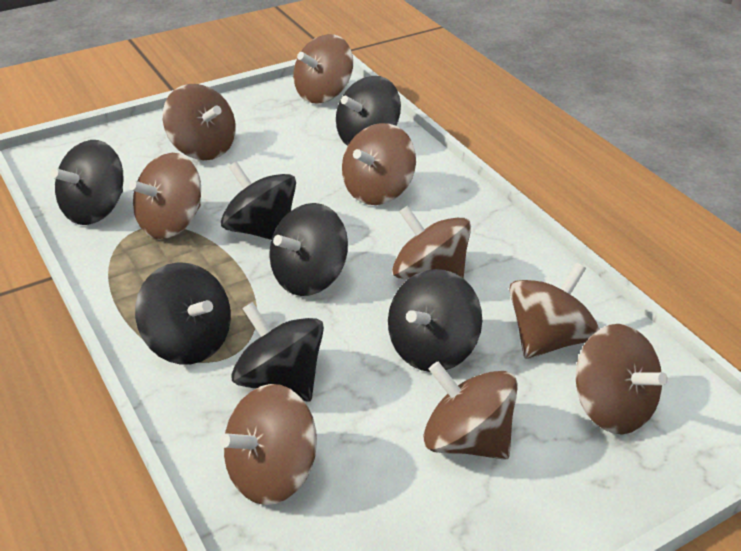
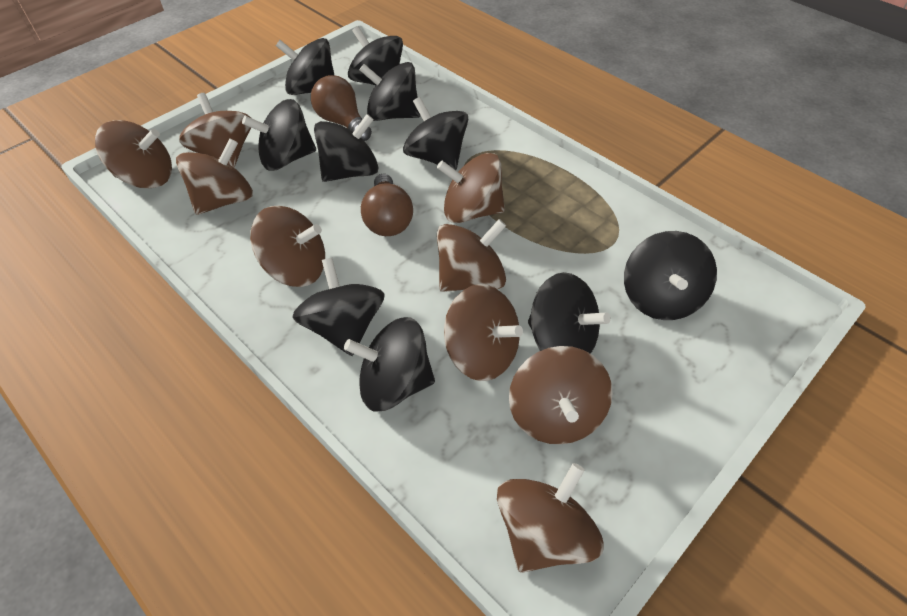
black spinning top: [51,140,124,225] [135,262,231,364] [221,161,296,240] [231,302,324,402] [269,203,348,296] [336,76,401,146] [388,269,482,372] = 7 -> [242,99,316,171] [276,38,335,95] [292,258,385,356] [314,114,378,182] [344,317,435,412] [348,26,403,85] [359,62,420,121] [403,97,468,170] [528,272,611,354] [624,231,717,320] = 10
brown light bulb: none = 0 -> [311,75,372,141] [361,174,413,236] = 2

